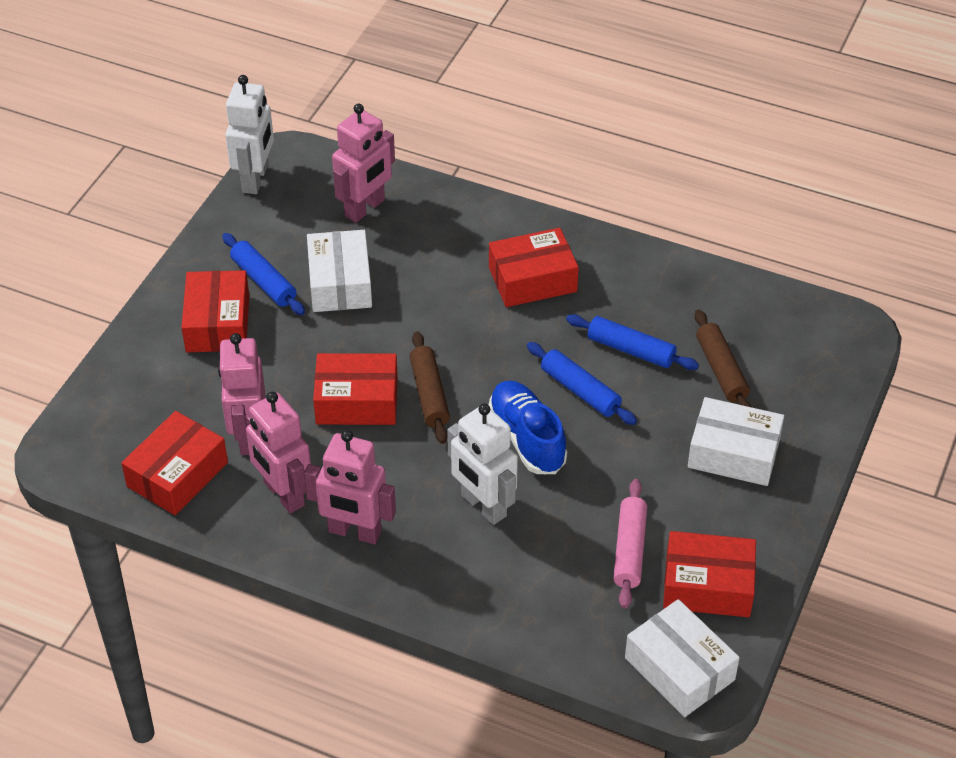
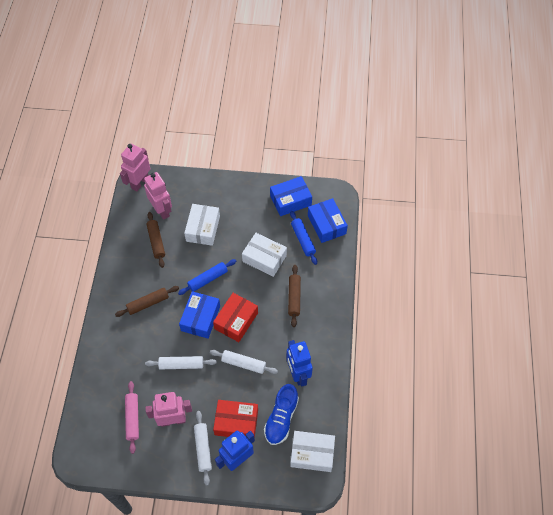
blue box: none = 0 -> [179,291,220,339] [270,176,312,216] [308,198,348,243] = 3
blue robot: none = 0 -> [215,430,255,471] [286,340,313,387] = 2
blue rolling pin: [222,233,305,315] [527,342,637,425] [566,314,699,370] = 3 -> [178,259,236,295] [290,211,317,265] = 2
brown rolling pin: [410,331,450,444] [694,309,751,407] = 2 -> [115,286,179,317] [147,212,165,268] [288,265,301,327] = 3
pink robot: [218,333,265,455] [245,392,311,513] [304,430,396,544] [332,104,395,223] = 4 -> [120,144,150,191] [144,172,172,220] [145,392,192,427] = 3
red box: [121,411,228,515] [181,270,249,352] [313,353,398,425] [489,228,579,307] [663,531,756,617] = 5 -> [213,293,258,342] [213,400,258,438] = 2
white robot: [225,75,274,194] [447,403,518,525] = 2 -> none = 0
white rolling pin: none = 0 -> [145,356,217,369] [194,411,212,486] [210,350,278,374] = 3

